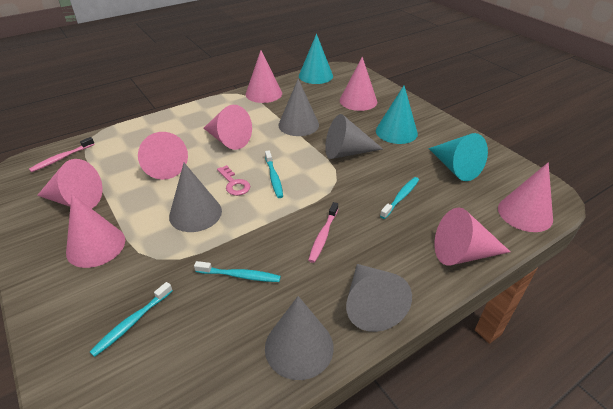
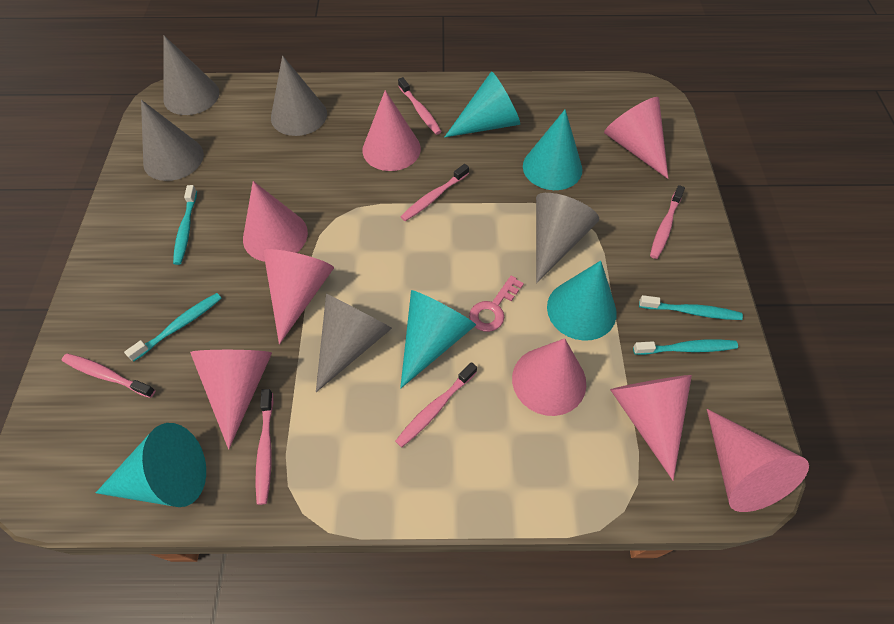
pink toothbrush: [29,137,95,172] [308,202,338,263] = 2 -> [62,354,155,398] [255,389,273,505] [395,362,477,448] [398,77,442,135] [401,164,469,221] [650,185,685,259] = 6
turquoise cone: [299,34,333,84] [376,86,418,144] [428,133,488,181] = 3 -> [96,423,206,507] [400,290,476,388] [444,72,520,138] [523,109,582,190] [547,261,617,341] = 5

